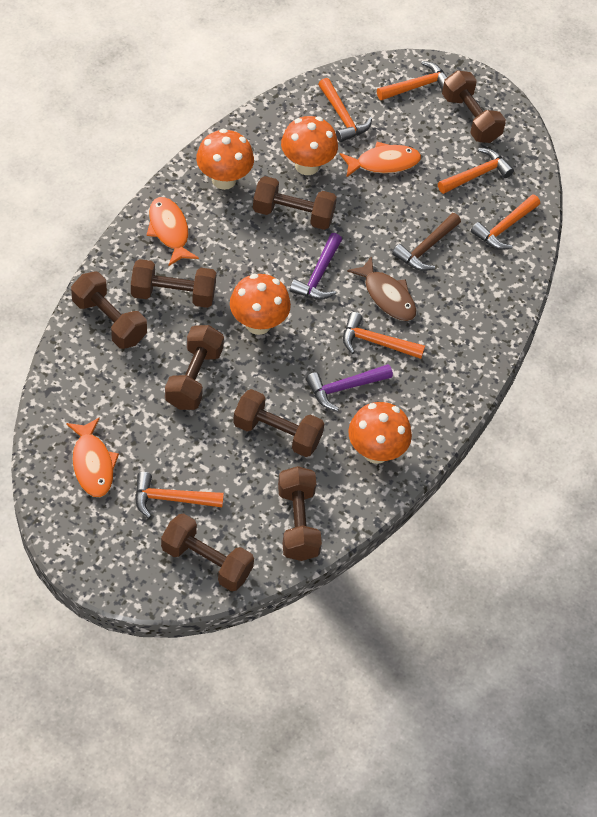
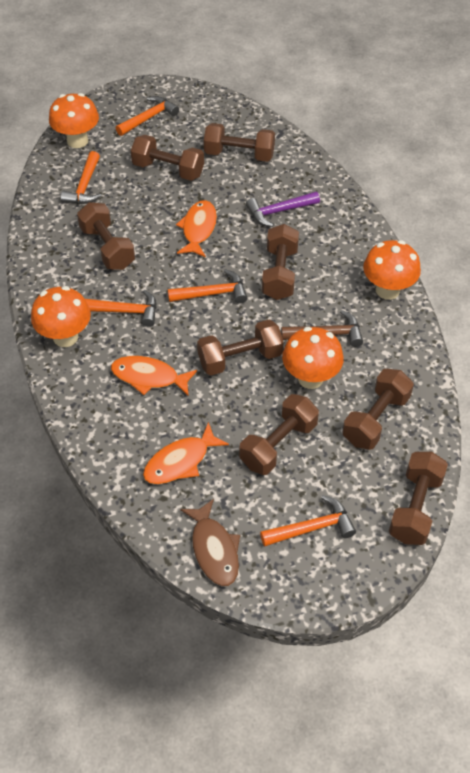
orange hammer: [135,472,224,518] [318,78,372,142] [343,312,425,359] [377,61,447,100] [438,148,514,194] [471,194,540,250] = 6 -> [61,151,102,204] [85,290,157,327] [116,96,179,136] [168,269,247,304] [260,495,356,547] = 5
purple hammer: [290,233,342,300] [306,364,393,411] = 2 -> [246,192,320,227] = 1

